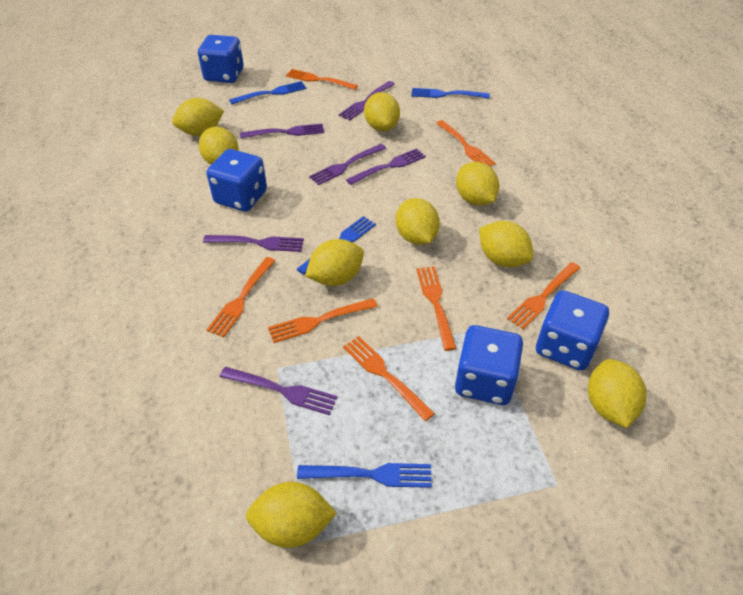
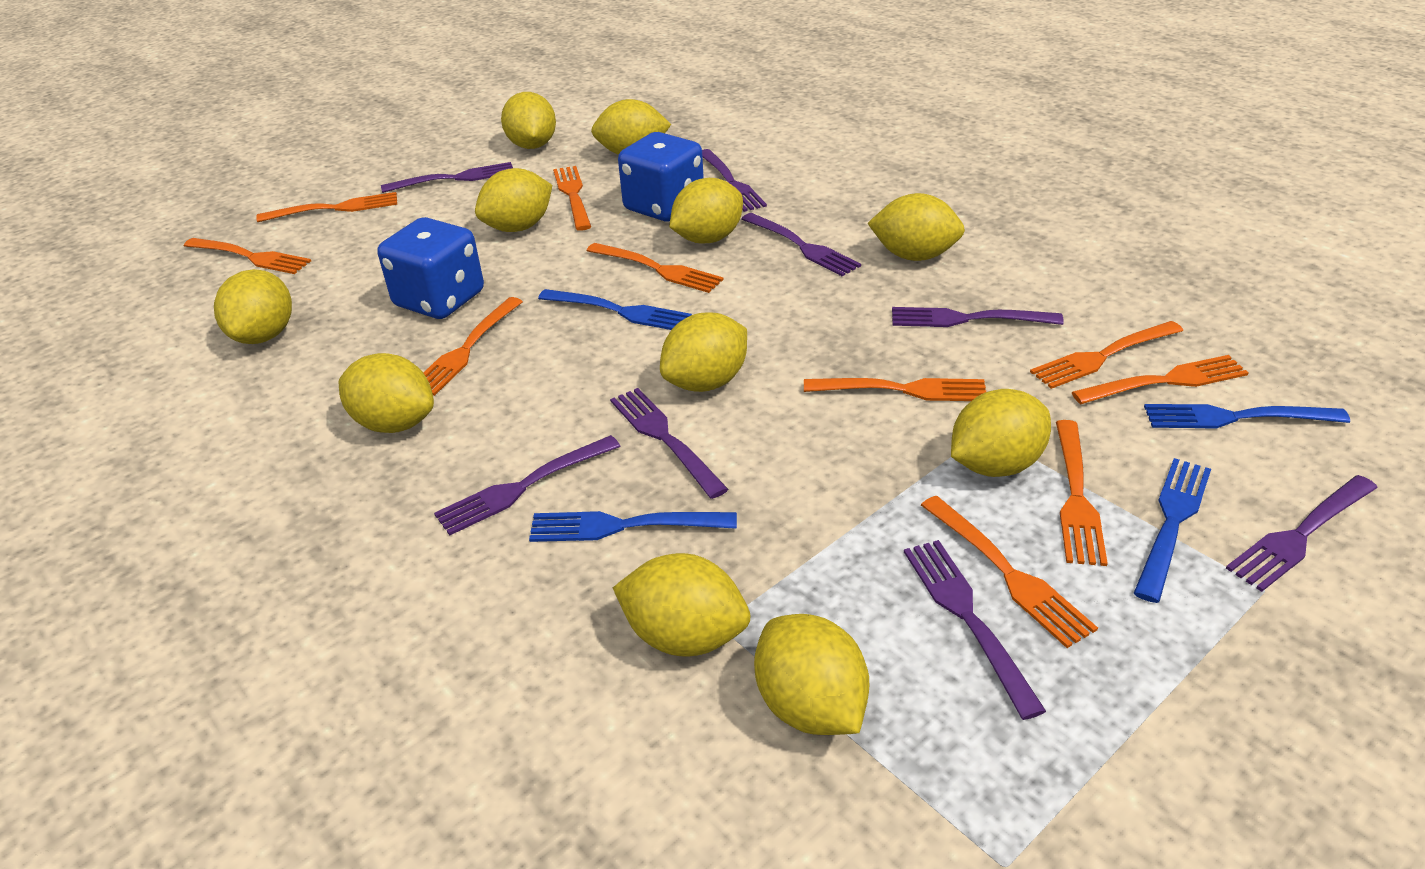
blue dice: [198,35,244,83] [206,149,267,212] [455,325,523,405] [536,290,609,371] = 4 -> [377,217,484,319] [618,132,704,222] = 2
orange fork: [207,257,275,337] [268,298,378,343] [286,69,358,90] [343,336,435,421] [416,266,457,351] [436,120,496,166] [507,262,580,329] = 7 -> [184,238,311,274] [256,192,397,222] [423,297,523,396] [553,166,591,231] [586,243,724,293] [804,378,986,401] [921,496,1098,648] [1030,321,1183,389] [1056,420,1108,566] [1072,355,1249,404] = 10
purple fork: [203,235,304,252] [220,367,337,415] [240,124,324,139] [309,144,386,185] [338,81,395,121] [346,148,426,185] = 6 -> [381,162,513,193] [434,435,621,536] [610,388,729,499] [702,149,767,212] [742,213,861,276] [892,307,1064,327] [904,540,1046,720] [1226,475,1378,592] = 8
yellow lemon: [172,98,224,136] [199,127,239,165] [246,482,337,548] [305,239,364,286] [364,92,400,131] [396,198,440,245] [456,162,499,205] [479,221,534,267] [588,359,646,428] = 9 -> [214,269,292,344] [338,353,434,433] [475,168,552,232] [501,92,556,149] [591,99,671,155] [613,553,750,656] [660,312,747,392] [669,178,743,243] [754,614,869,735] [867,193,965,261] [951,389,1051,477] = 11

